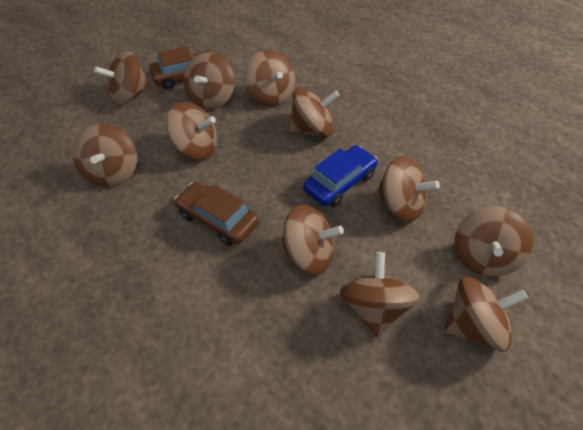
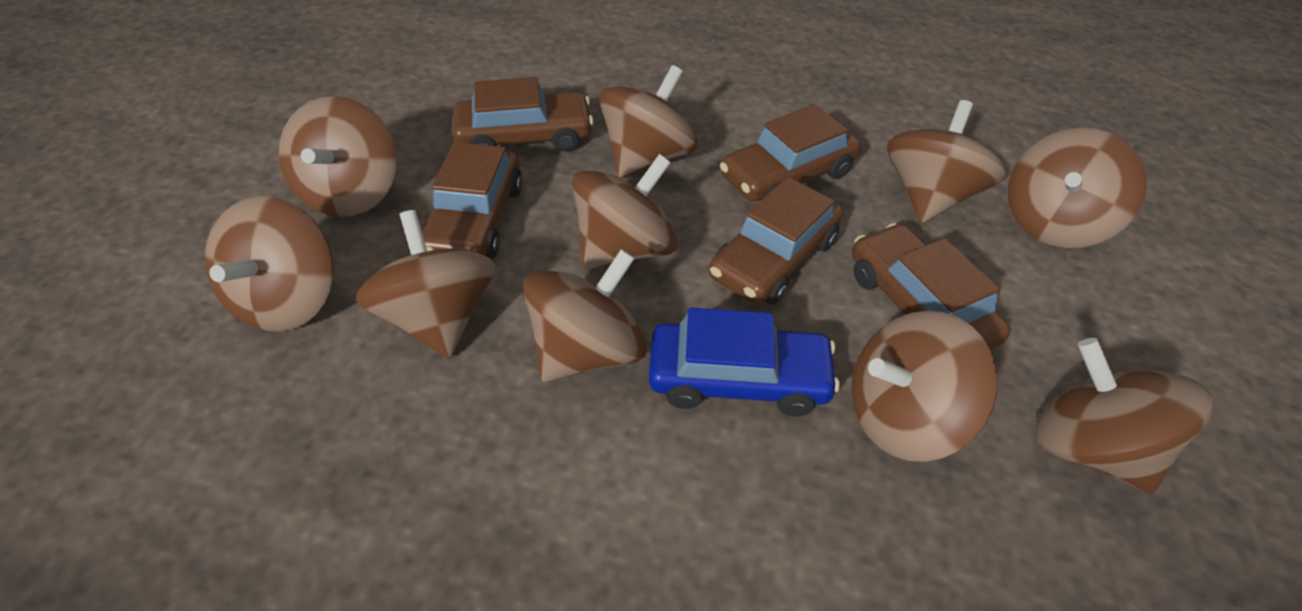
brown car: [149,46,213,89] [174,182,259,246] = 2 -> [421,142,522,259] [453,77,594,151] [709,177,843,305] [720,104,861,202] [852,223,1011,350] = 5
brown spinning top: [72,124,137,187] [94,51,151,105] [166,102,217,160] [184,52,235,109] [244,50,295,106] [279,204,344,275] [288,88,340,137] [340,252,419,337] [375,156,440,222] [444,276,528,351] [455,206,533,277] = 11 -> [205,196,334,332] [279,96,397,217] [356,210,496,358] [523,249,647,382] [572,154,677,270] [599,65,698,177] [852,310,997,462] [887,100,1006,223] [1008,127,1146,248] [1035,338,1214,494] = 10

